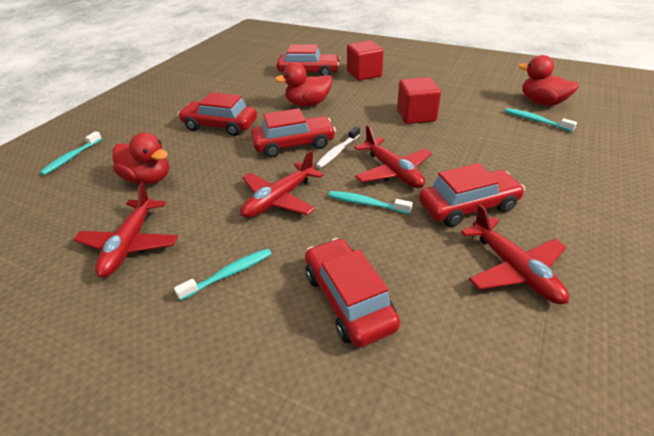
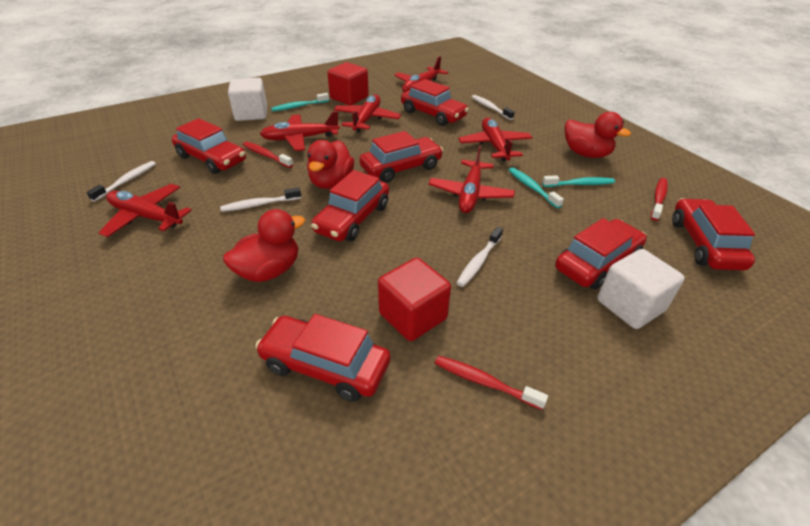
red car: [178,92,257,136] [251,108,336,158] [277,44,341,76] [305,238,400,347] [419,163,525,227] = 5 -> [172,118,246,174] [255,314,391,402] [311,170,389,242] [359,131,443,183] [401,79,469,126] [555,218,647,290] [672,198,755,270] = 7
red plane: [73,182,178,277] [240,150,324,218] [354,125,432,188] [461,204,569,304] = 4 -> [98,184,192,237] [260,111,340,151] [333,95,401,132] [394,56,449,92] [428,145,515,213] [458,118,532,161] = 6
red toothbrush: none = 0 -> [243,142,293,168] [435,356,548,410] [651,178,668,221] = 3
turquoise toothbrush: [39,131,102,176] [174,248,271,301] [328,191,413,214] [505,108,577,132] = 4 -> [271,93,329,112] [509,167,564,208] [542,175,615,187] = 3
white cube: none = 0 -> [228,78,267,121] [597,249,685,329] = 2
white toothbrush: [316,126,360,168] = 1 -> [86,161,156,202] [220,187,301,212] [457,227,503,287] [472,95,515,120] = 4

